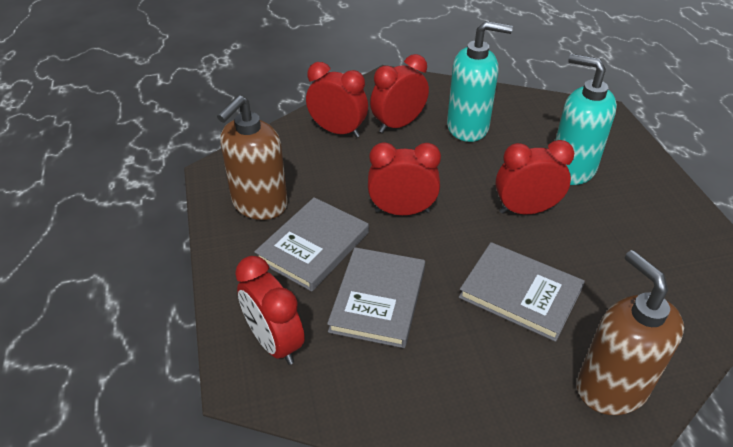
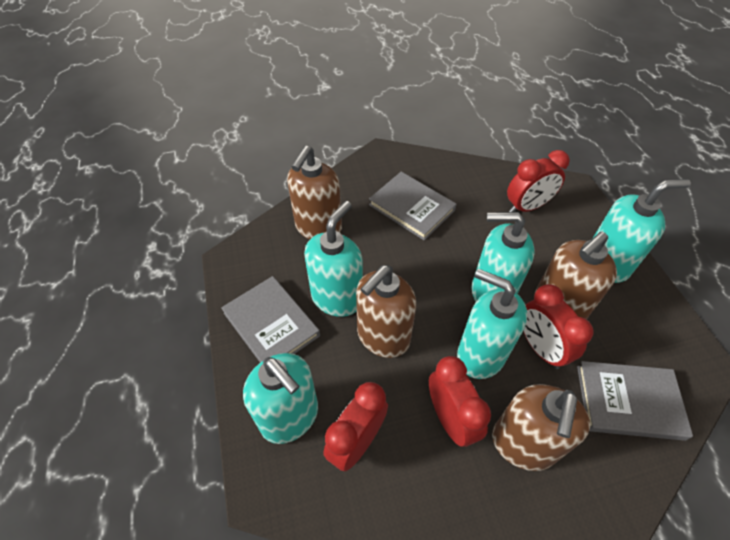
brown soap dispenser: [217,95,288,220] [577,250,684,415] = 2 -> [287,146,342,239] [356,265,416,358] [492,384,590,471] [534,232,617,319] = 4
red clock: [235,256,305,365] [306,62,368,138] [368,142,441,215] [370,54,429,133] [496,140,574,214] = 5 -> [323,382,388,471] [429,356,491,447] [507,150,570,212] [523,284,594,369] = 4
turquoise soap dispenser: [447,21,513,142] [555,54,617,185] = 2 -> [243,353,318,444] [304,201,363,317] [457,269,527,379] [472,212,534,302] [592,179,691,283] = 5

